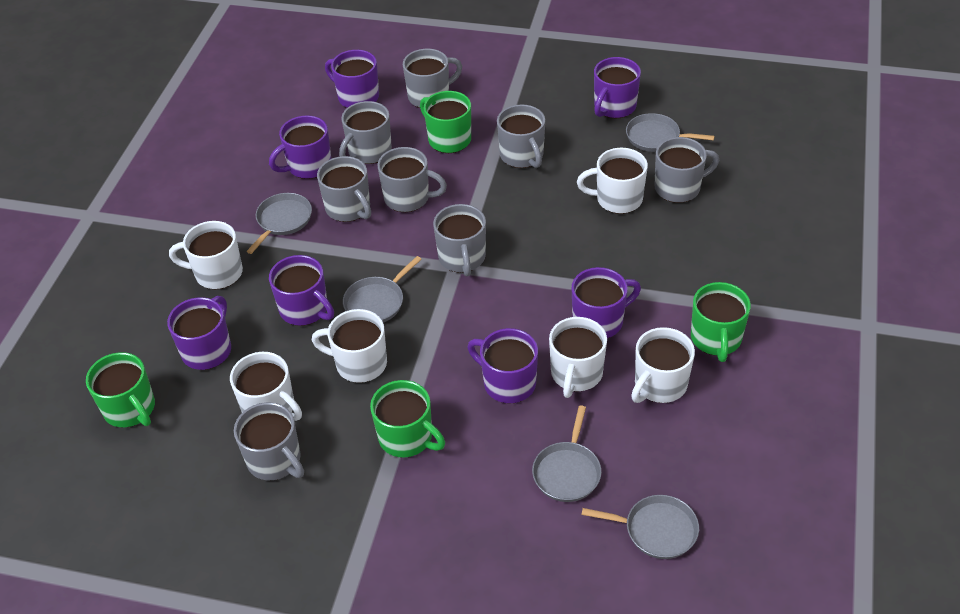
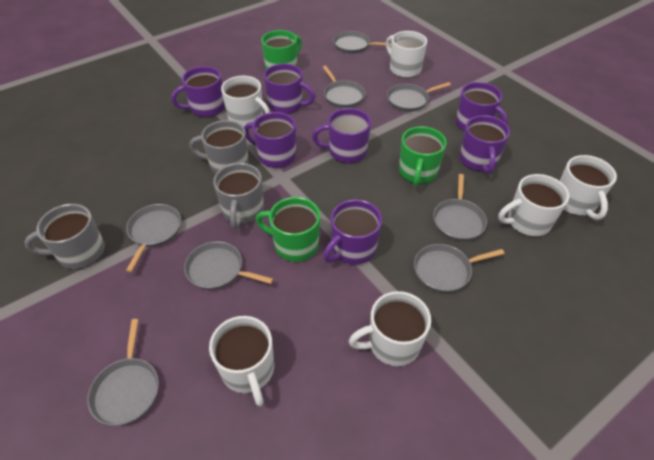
green mug: [86,352,155,428] [370,380,445,457] [420,91,471,153] [691,282,751,362] = 4 -> [256,197,320,262] [261,30,302,69] [399,126,447,186] = 3
grey mug: [234,402,304,480] [317,156,371,222] [339,101,392,164] [378,147,447,212] [403,49,462,108] [433,204,486,276] [497,104,545,168] [654,137,719,203] = 8 -> [24,204,105,269] [189,120,249,174] [213,163,264,229] = 3
grey pan: [246,193,312,254] [343,256,422,323] [532,405,601,502] [582,495,699,559] [626,113,715,152] = 5 -> [87,319,159,426] [126,204,181,273] [184,241,273,290] [322,66,365,108] [333,31,391,53] [387,82,451,112] [414,244,505,293] [433,174,487,241] = 8

